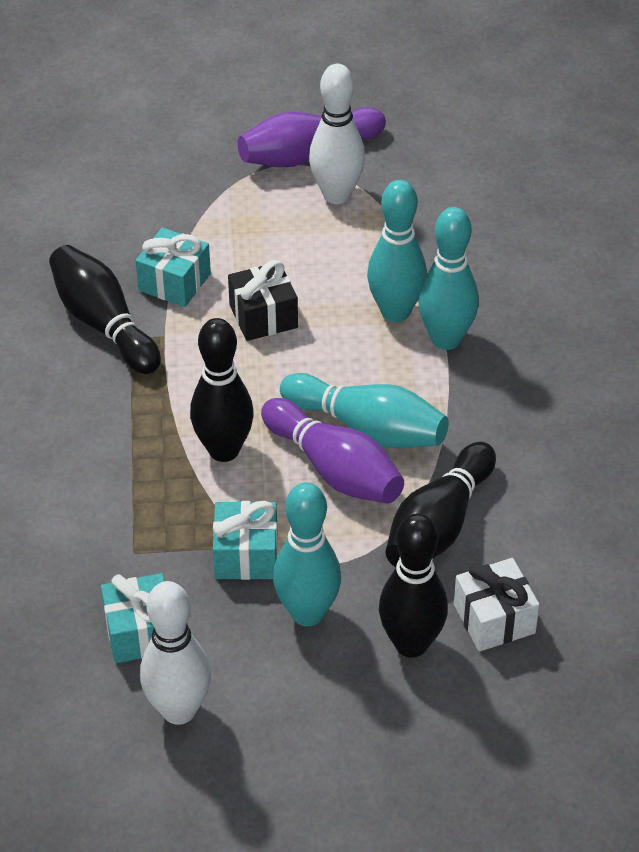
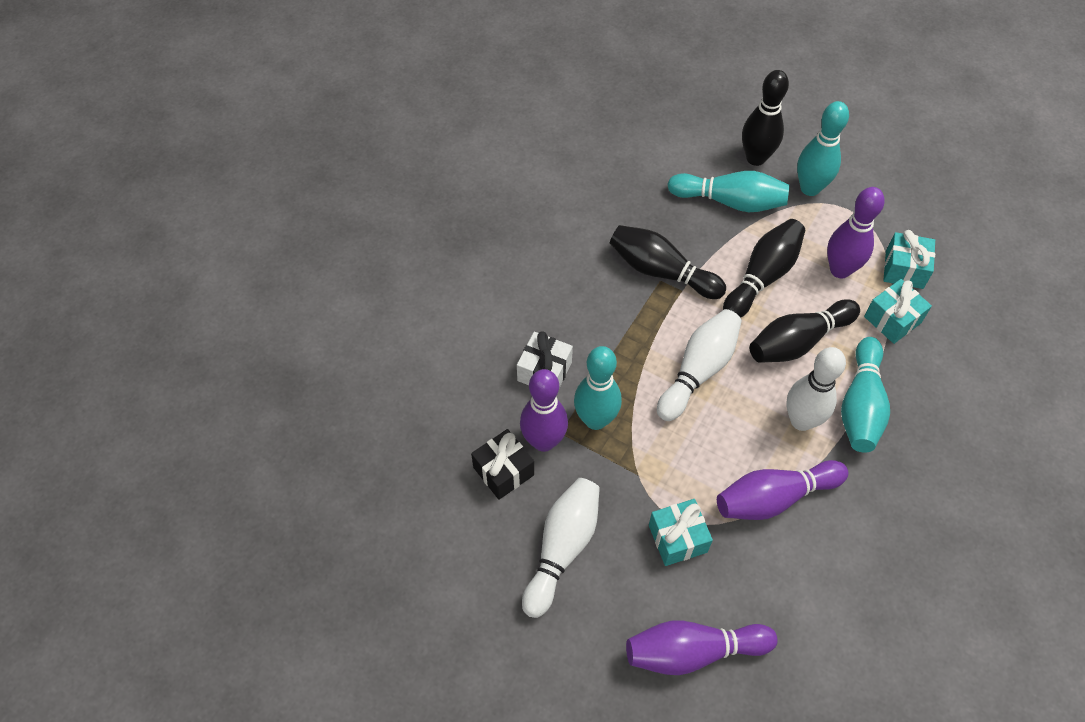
purple bowling pin: [238,107,386,167] [261,398,404,504] = 2 -> [520,369,568,452] [626,620,777,675] [717,460,848,520] [827,187,885,278] = 4
white bowling pin: [140,581,211,725] [309,64,365,204] = 2 -> [522,478,600,618] [657,309,742,421] [787,347,846,431] = 3

